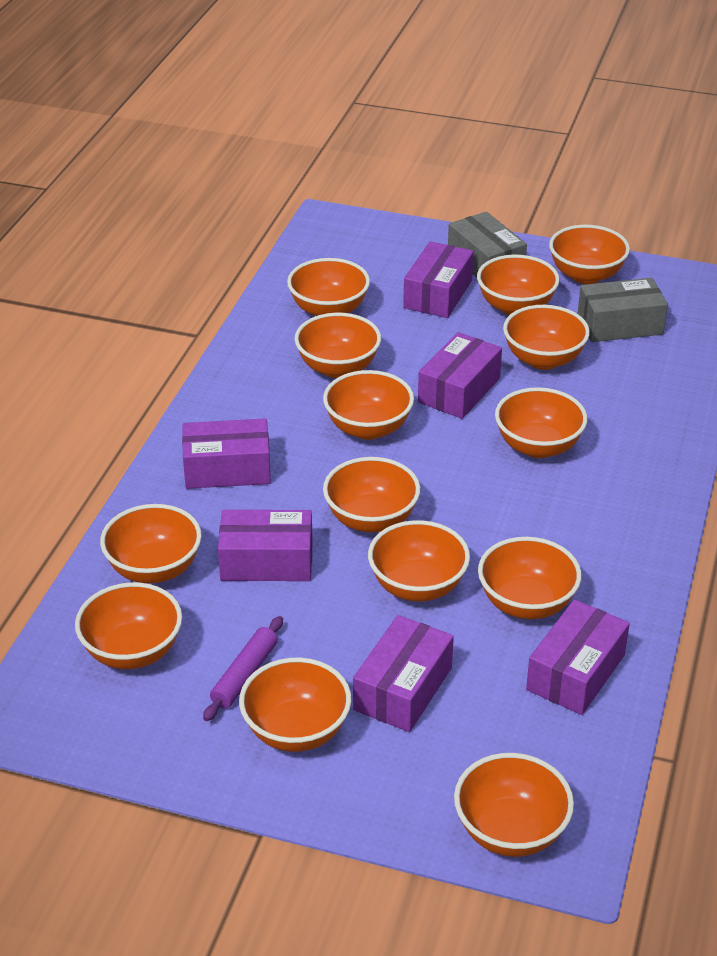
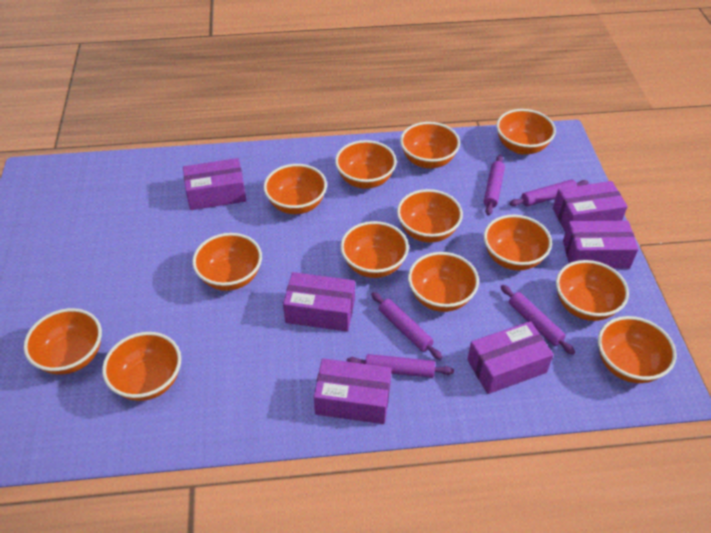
grey box: [448,212,527,278] [578,278,668,342] = 2 -> none = 0
orange bowl: [75,582,182,669] [100,504,202,584] [239,657,351,752] [287,258,370,316] [295,313,381,378] [323,370,414,440] [323,457,420,532] [368,520,470,601] [454,753,574,857] [477,255,560,315] [478,537,582,619] [495,387,587,458] [503,305,590,370] [549,225,630,284] = 14 -> [24,308,102,375] [102,332,181,401] [192,233,262,291] [264,164,327,214] [335,140,397,189] [340,221,409,278] [397,189,463,243] [400,122,460,169] [408,252,479,312] [484,215,552,271] [496,109,556,155] [556,260,629,321] [598,316,676,383] = 13
purple rolling pin: [203,616,283,721] = 1 -> [346,354,454,378] [371,292,442,360] [484,155,505,215] [501,285,575,355] [510,179,589,206] = 5

